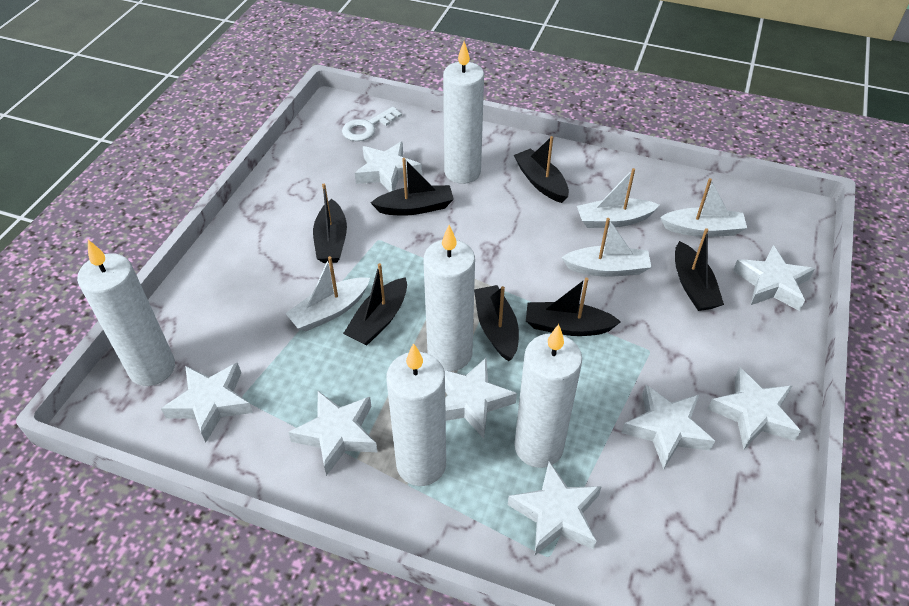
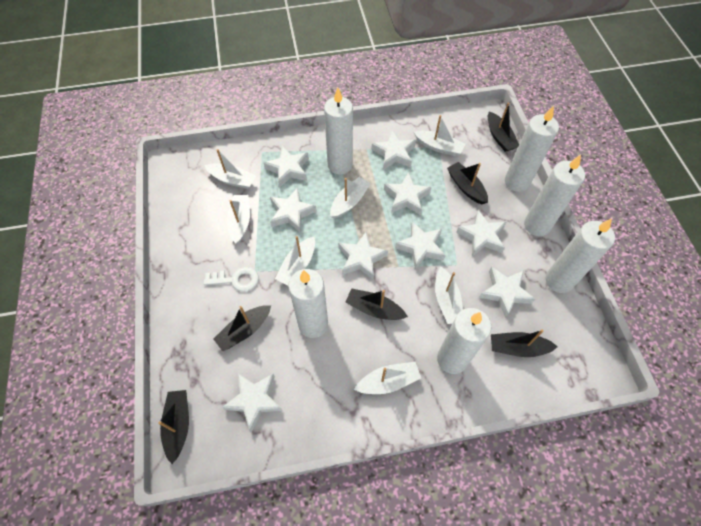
black boat: [313,184,347,263] [343,263,407,346] [371,158,454,216] [474,285,519,361] [514,136,569,203] [526,278,621,336] [675,228,724,311] = 7 -> [158,390,189,464] [214,305,271,351] [345,288,408,320] [447,162,488,204] [488,103,519,152] [491,330,558,357] = 6
white boat: [285,256,370,331] [561,218,651,277] [577,168,660,228] [660,178,747,237] = 4 -> [204,149,256,189] [227,195,250,244] [275,236,315,286] [330,177,371,219] [354,362,421,394] [414,115,465,156] [435,267,463,324] = 7
white candle: [77,240,175,386] [386,343,446,486] [423,225,475,371] [443,42,484,184] [514,324,582,468] = 5 -> [288,269,328,338] [324,88,353,175] [437,308,492,374] [505,106,559,192] [524,155,585,236] [546,218,615,293] = 6
white star: [161,362,253,443] [288,391,378,476] [355,141,422,192] [444,358,517,439] [508,461,602,555] [622,384,715,470] [708,367,801,449] [733,245,814,311] = 8 -> [222,373,283,432] [264,146,309,188] [270,188,317,232] [338,232,388,280] [371,130,416,170] [384,172,432,215] [395,221,446,269] [456,210,506,256] [479,267,535,318] = 9

